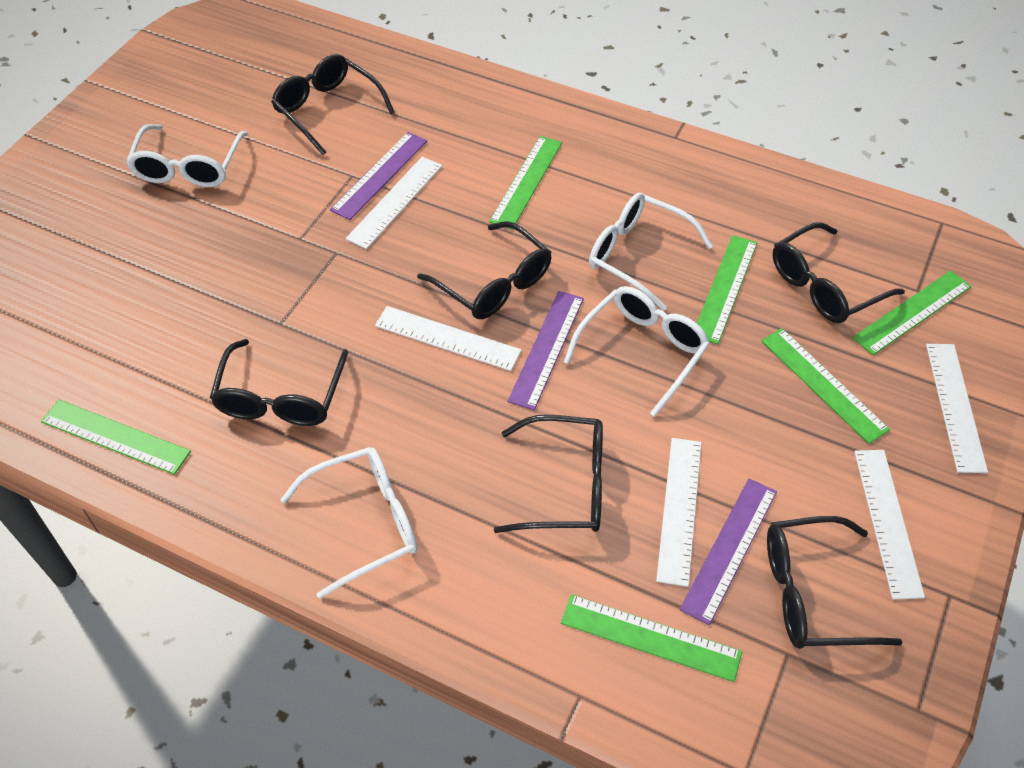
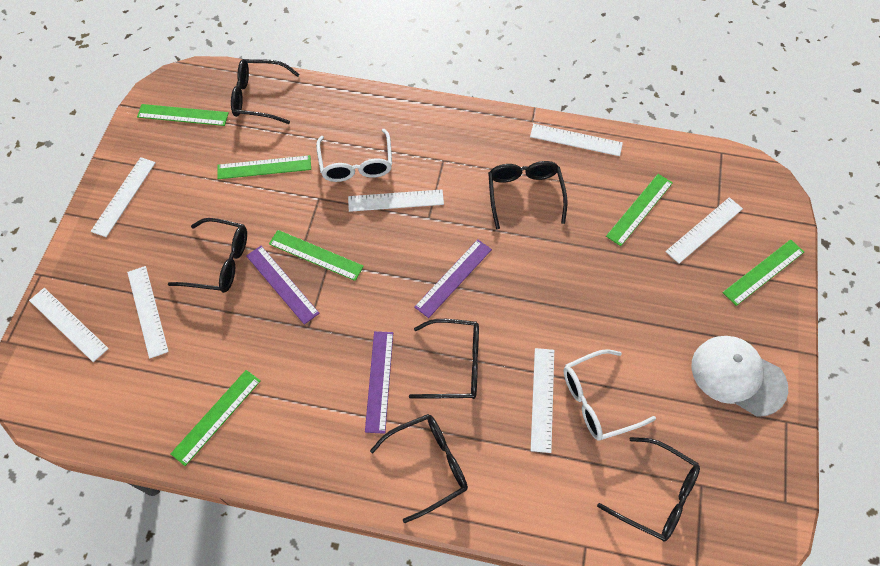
white cap: none = 0 -> [691,336,788,417] = 1
white glasses: [126,124,248,187] [280,447,417,599] [564,286,710,417] [589,192,713,311] = 4 -> [316,129,392,182] [563,349,656,441] = 2
white ruler: [346,157,442,249] [375,306,522,371] [656,438,701,587] [854,450,925,599] [926,344,988,473] = 5 -> [29,288,109,362] [91,157,156,237] [127,266,169,359] [348,190,444,212] [530,124,623,156] [531,348,554,453] [665,197,743,264] = 7

